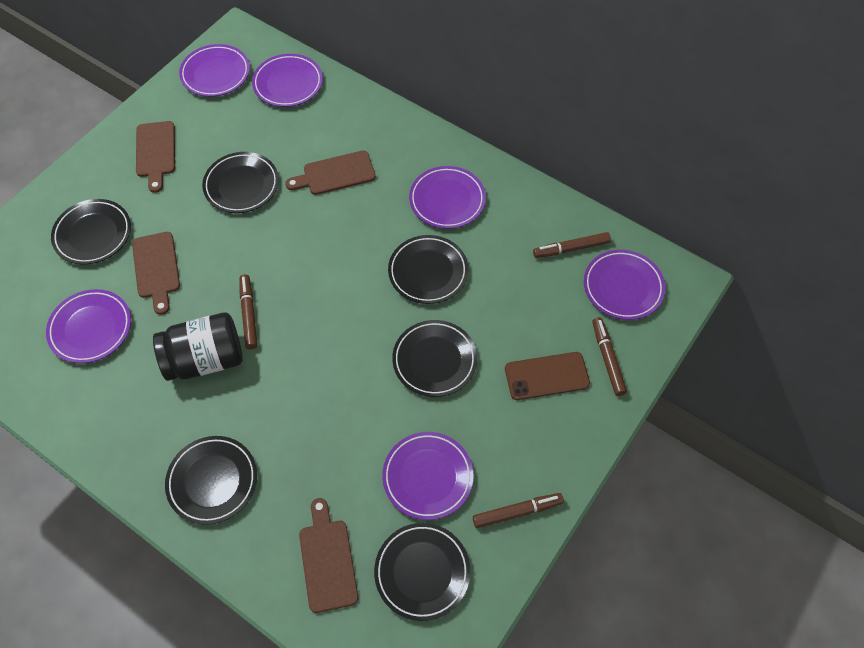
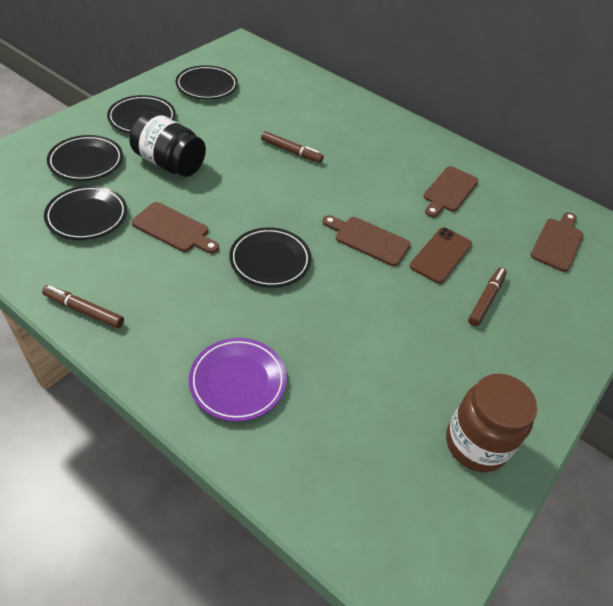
black plate: [51,199,131,265] [165,436,257,525] [202,152,279,213] [374,523,470,621] [388,235,468,304] [392,320,477,397] = 6 -> [44,185,127,240] [47,135,123,181] [107,95,176,133] [176,65,238,99] [229,227,311,288] = 5
brown jar: none = 0 -> [446,373,538,472] = 1
brown marker: [239,274,257,349] [473,493,564,528] [533,232,611,258] [592,317,627,396] = 4 -> [42,285,124,328] [261,131,324,163] [468,268,507,326] = 3
purple plate: [46,289,131,363] [179,44,250,97] [252,54,323,107] [382,432,474,520] [409,166,486,229] [584,250,665,320] = 6 -> [189,338,287,422] = 1

